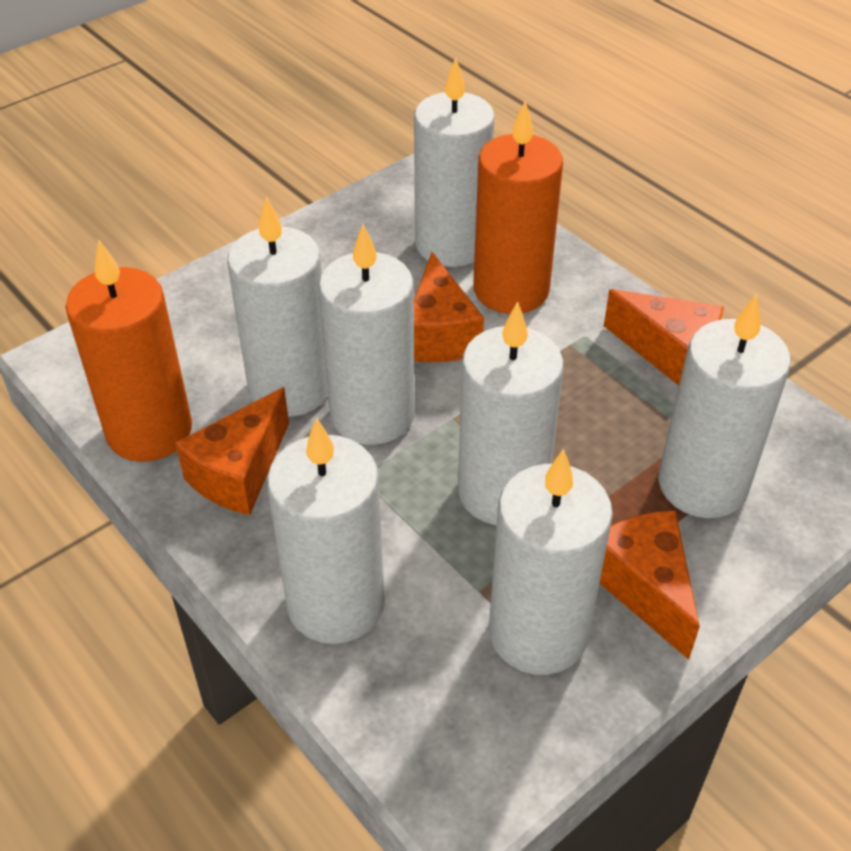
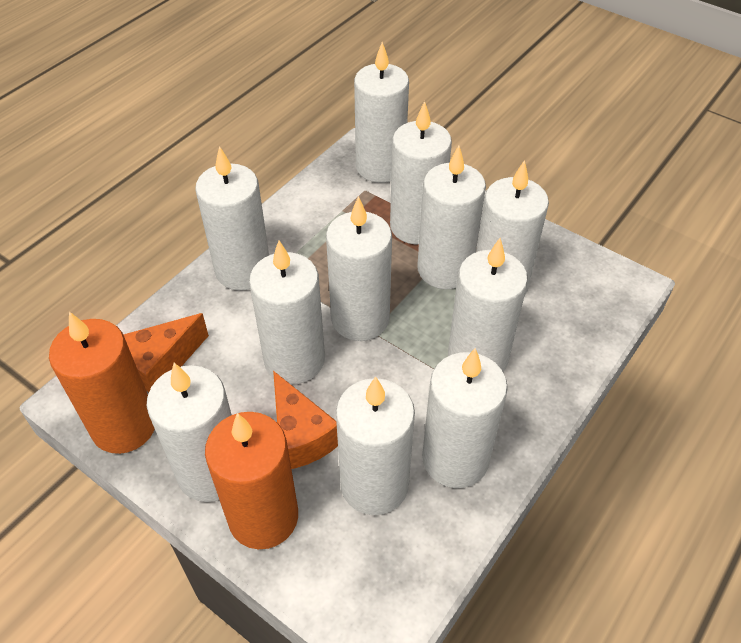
orange cheese: [175,387,289,515] [414,252,484,362] [599,510,700,660] [604,289,724,386] = 4 -> [123,313,209,392] [273,371,338,469] = 2
white candle: [227,197,328,417] [267,417,385,644] [318,224,415,445] [414,57,495,267] [458,301,564,525] [489,449,613,675] [658,294,791,518] = 7 -> [146,363,232,502] [195,146,269,290] [249,241,325,384] [326,196,392,341] [336,376,415,515] [354,42,409,183] [390,101,452,244] [417,145,486,289] [422,348,508,488] [448,238,528,372] [476,160,549,295] = 11

